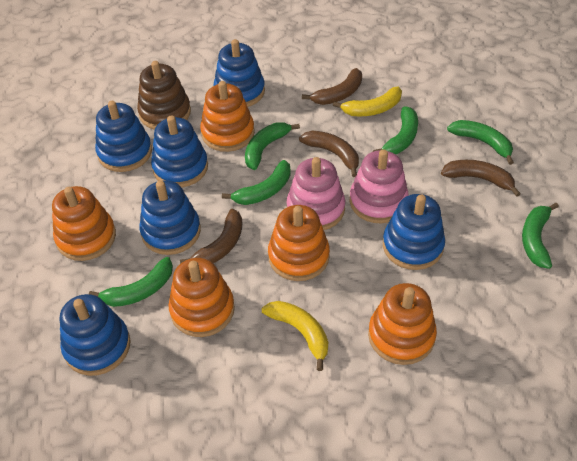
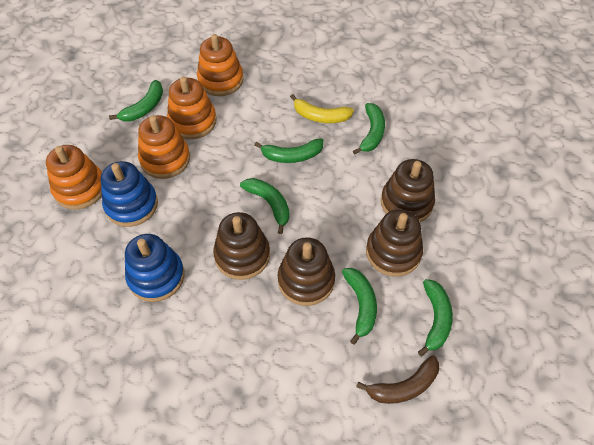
blue stacking toy: [60,294,131,376] [95,101,152,172] [140,180,201,255] [151,115,208,187] [213,39,265,107] [383,194,445,270] = 6 -> [101,161,158,227] [125,234,185,302] = 2
brown banana: [180,209,242,264] [299,131,359,177] [302,68,362,105] [441,160,521,197] = 4 -> [356,355,439,404] = 1
brown stacking toy: [137,61,191,130] = 1 -> [213,212,270,280] [278,237,335,306] [366,209,423,277] [381,159,435,222] = 4
orange stacking toy: [52,186,116,261] [169,258,235,337] [200,81,255,152] [268,205,330,281] [368,283,437,365] = 5 -> [46,145,102,210] [138,115,190,179] [167,76,217,139] [197,34,244,96] = 4
pink stacking toy: [287,157,345,230] [349,149,409,223] = 2 -> none = 0
yellow banana: [262,301,328,371] [333,87,402,116] = 2 -> [290,94,354,123] = 1

